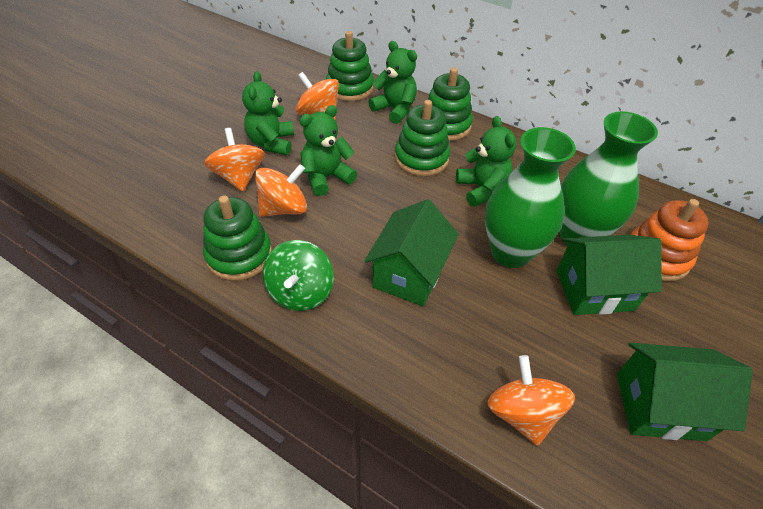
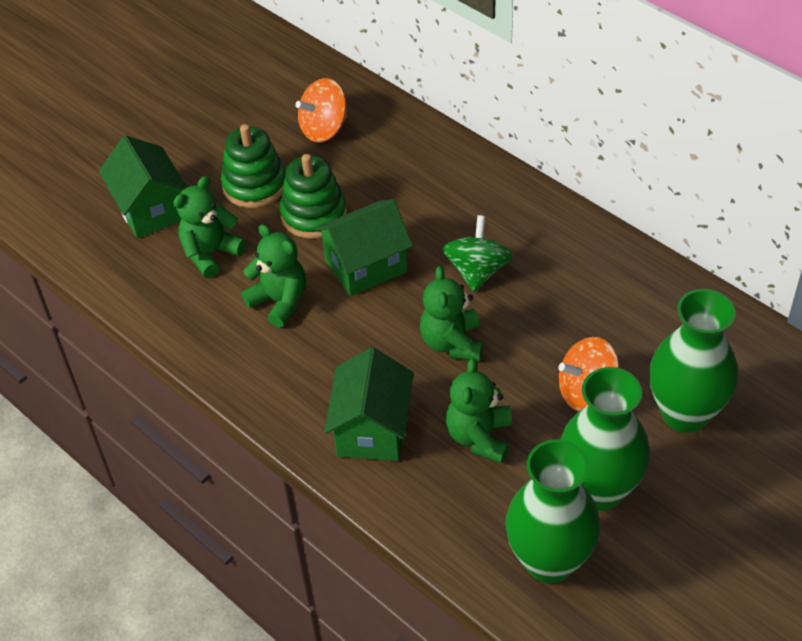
green stacking toy: [203,195,272,281] [326,31,374,101] [395,100,450,176] [427,68,473,141] = 4 -> [221,124,286,208] [280,154,347,239] = 2
green vase: [485,127,576,268] [559,111,658,245] = 2 -> [505,439,600,583] [560,367,650,511] [649,289,738,433] = 3
orange spinning top: [204,128,265,192] [255,164,307,217] [296,72,339,120] [487,355,575,446] = 4 -> [296,78,347,142] [558,337,620,412] = 2
orange stacking toy: [631,199,709,282] = 1 -> none = 0

